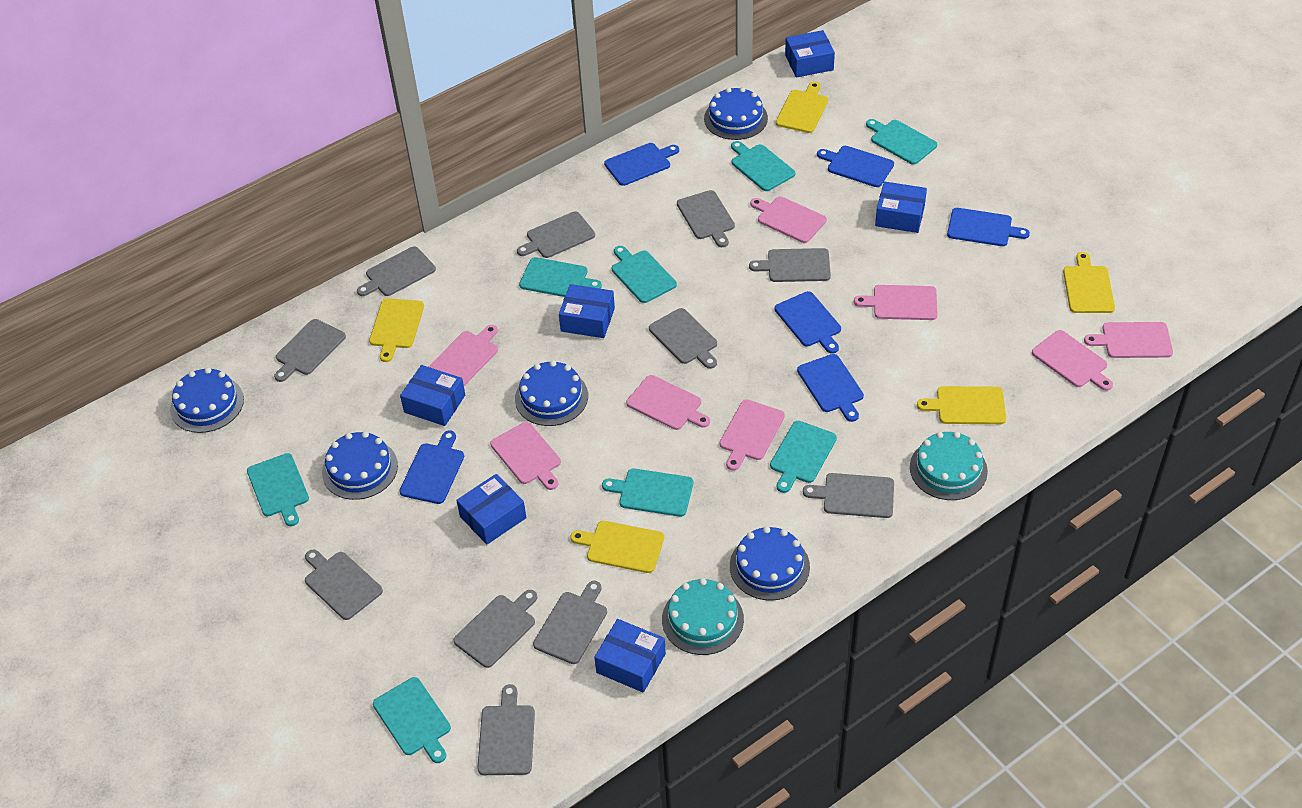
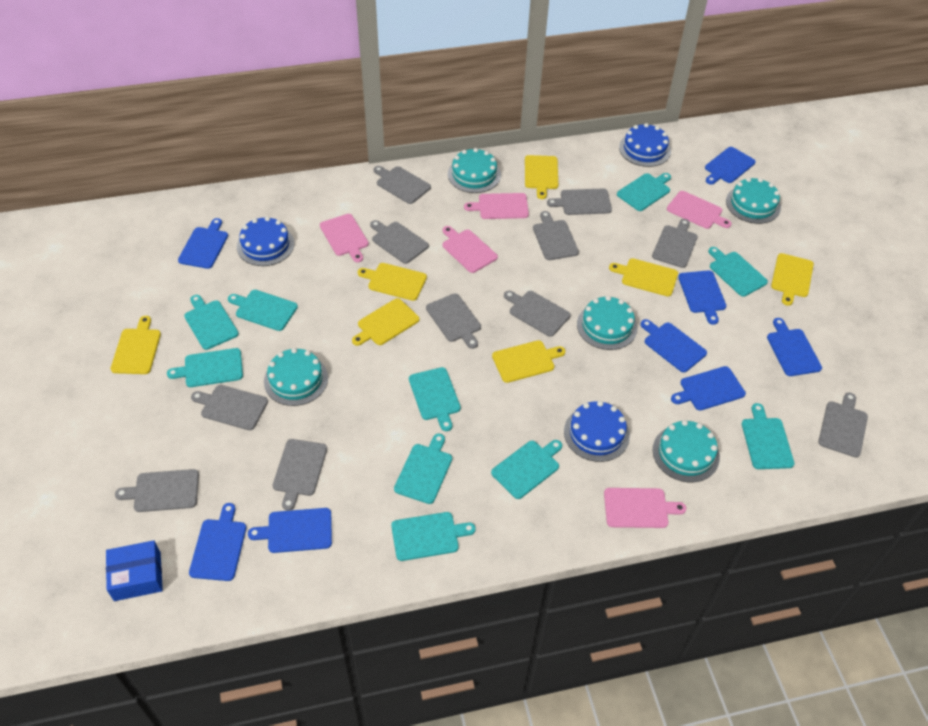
blue box: [400,365,465,426] [456,474,527,544] [559,284,615,338] [594,619,666,693] [785,30,835,78] [875,181,927,233] = 6 -> [106,540,163,601] = 1
blue cake: [170,368,244,433] [322,431,398,500] [515,360,588,426] [704,87,768,140] [730,526,810,600] = 5 -> [237,217,294,266] [564,401,630,462] [619,123,671,167] = 3
blue cutting board: [399,430,464,504] [604,143,679,186] [775,291,841,354] [797,354,864,422] [817,146,894,187] [947,208,1030,246] = 6 -> [178,218,228,269] [189,503,246,581] [248,508,332,553] [641,319,707,372] [671,366,746,410] [678,270,726,325] [705,147,756,184] [767,318,822,376] = 8
pink cutting board: [429,325,498,386] [490,422,561,490] [626,375,710,430] [719,400,785,471] [750,197,827,243] [854,285,938,320] [1032,330,1113,391] [1084,322,1173,358] = 8 -> [320,214,369,262] [442,226,498,273] [464,193,529,219] [604,488,686,528] [667,191,732,229] = 5
turquoise cake: [662,578,744,655] [910,431,988,500] = 2 -> [264,348,328,406] [448,148,501,193] [577,296,637,350] [653,420,720,482] [726,178,781,224] = 5
turquoise cutting board: [247,453,309,526] [373,677,451,763] [519,257,602,297] [602,468,693,517] [612,246,677,303] [731,141,795,191] [770,421,837,493] [866,119,937,165] = 8 -> [167,348,243,387] [184,295,239,350] [228,290,298,331] [391,512,476,561] [394,433,452,504] [409,367,461,431] [491,440,562,499] [617,173,671,211] [708,247,768,297] [742,403,794,469] = 10
yellow cutting board: [369,298,424,362] [570,521,664,573] [776,82,828,133] [917,386,1006,424] [1063,252,1115,313] = 5 -> [111,316,161,374] [352,298,419,346] [358,263,427,301] [492,340,565,383] [525,155,558,199] [609,258,678,296] [771,253,814,306] = 7

